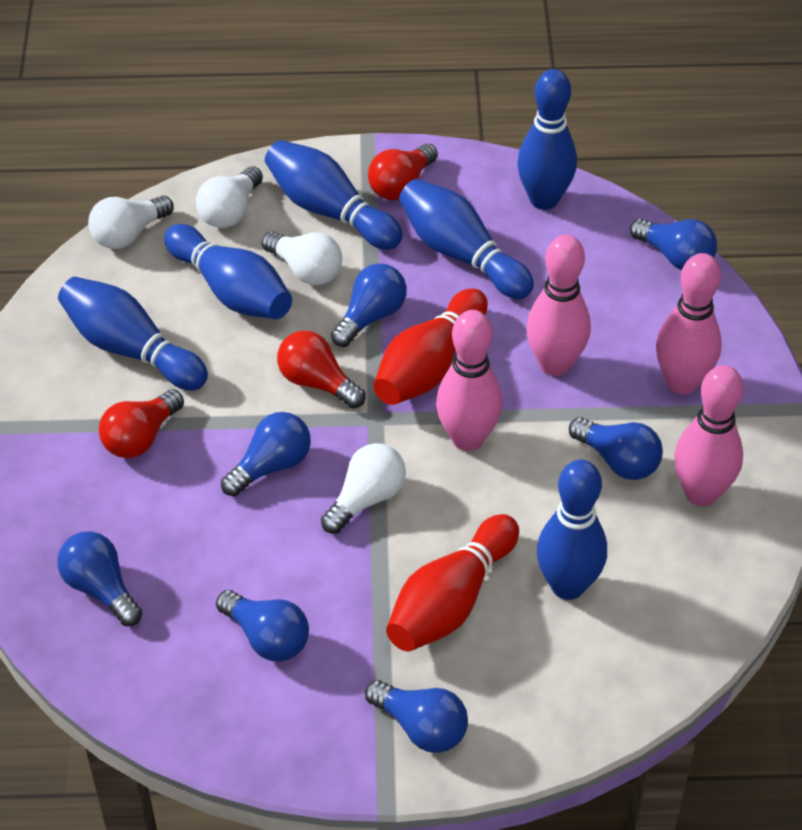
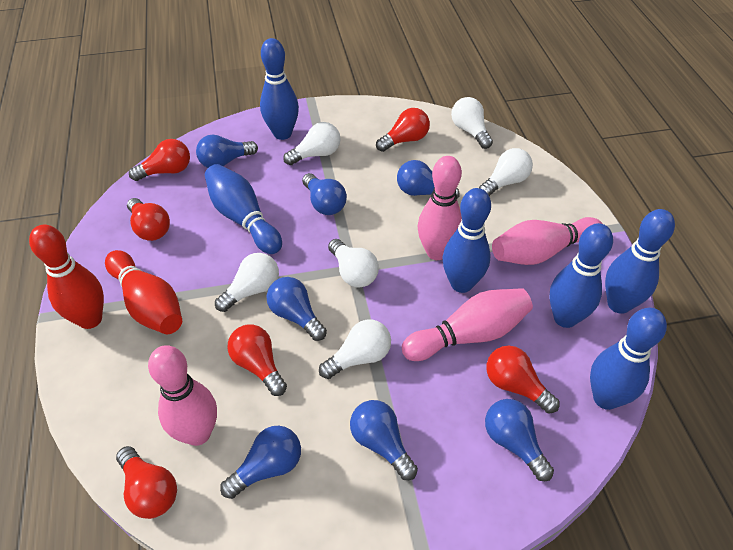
red light bulb: [99,389,184,458] [277,331,365,409] [368,143,438,200] = 3 -> [116,446,177,519] [127,198,170,241] [129,139,190,181] [227,325,287,396] [376,108,430,152] [486,346,560,414] = 6
white light bulb: [88,196,174,249] [196,166,263,228] [262,231,342,285] [321,443,406,534] = 4 -> [215,253,279,312] [283,122,341,165] [319,320,391,379] [328,239,379,287] [451,97,493,149] [479,148,533,196] = 6

